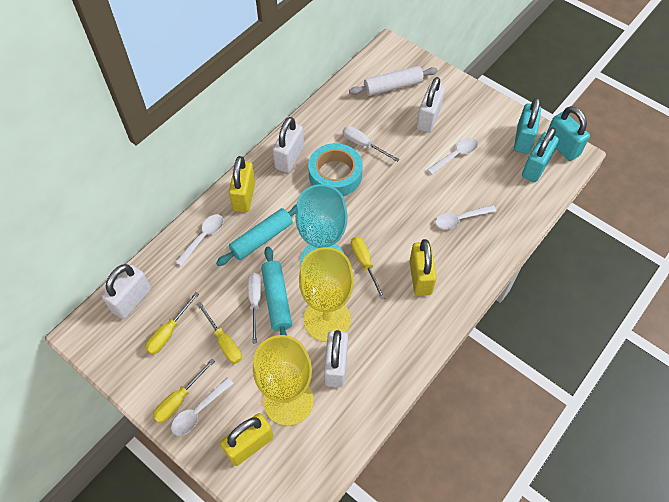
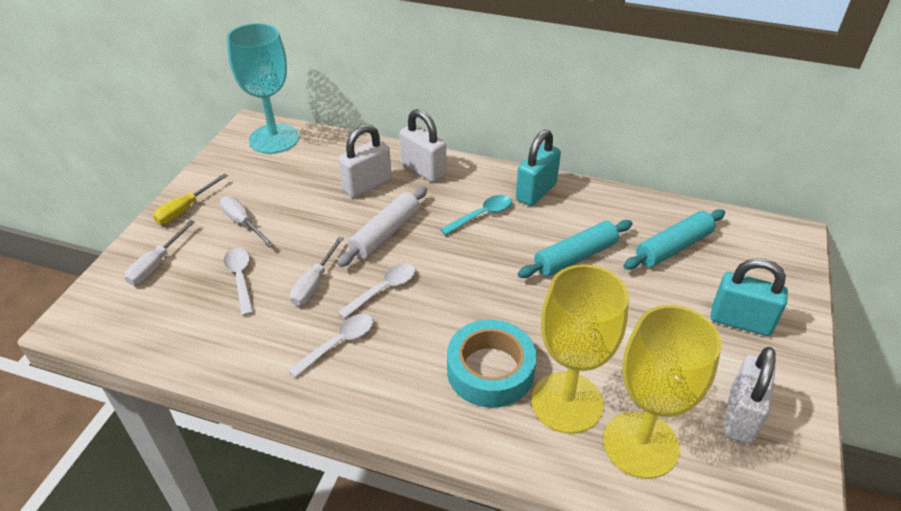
turquoise padlock: [514,98,541,154] [522,127,559,182] [547,106,590,161] = 3 -> [516,130,561,206] [710,258,788,336] = 2
turquoise spoon: none = 0 -> [440,195,512,235] = 1
white padlock: [102,264,151,319] [273,117,304,173] [324,330,348,387] [416,77,445,133] = 4 -> [338,124,392,198] [399,109,446,182] [724,347,776,444] = 3
white screwdriver: [248,273,262,344] [342,126,400,162] = 2 -> [125,220,195,285] [220,196,274,247] [290,236,344,306] = 3
white spoon: [171,377,234,436] [175,215,224,266] [427,138,478,175] [435,205,497,229] = 4 -> [224,248,254,316] [288,314,373,378] [338,263,416,319] = 3
yellow padlock: [220,413,274,466] [229,156,255,212] [409,239,437,296] = 3 -> none = 0
yellow screwdriver: [145,292,199,355] [153,358,215,423] [197,302,242,364] [351,237,385,300] = 4 -> [153,173,228,224] = 1

